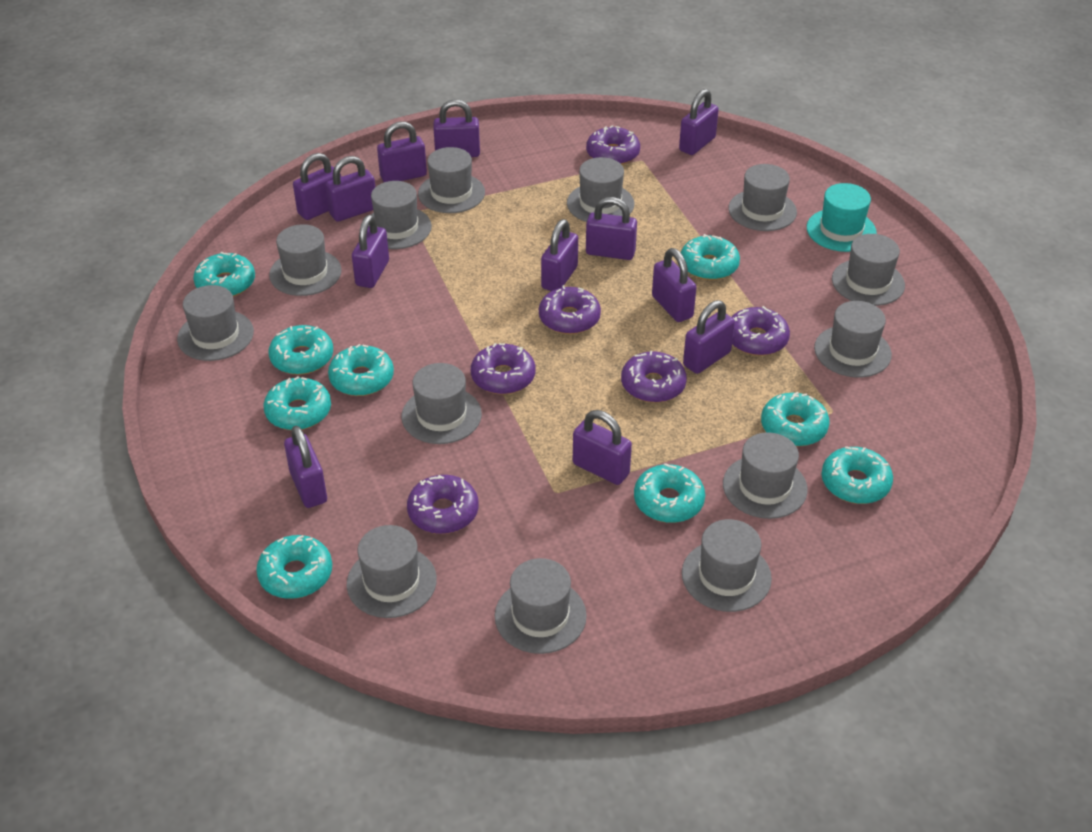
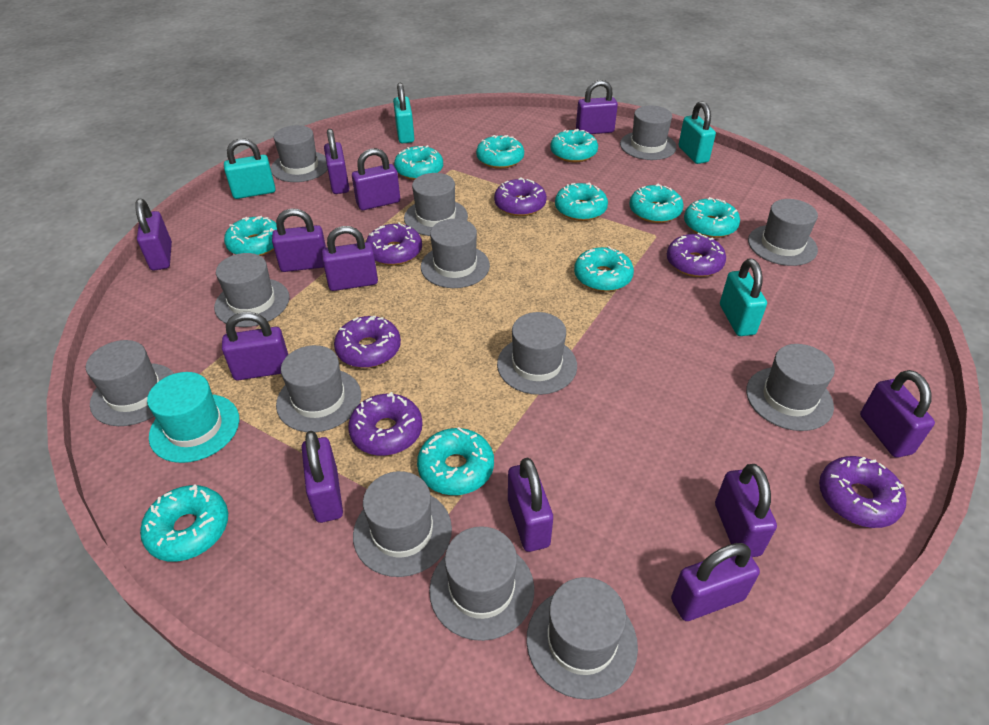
turquoise donut: [193,252,255,297] [256,535,332,599] [263,376,331,430] [269,325,333,375] [328,344,394,396] [634,463,705,523] [681,234,740,280] [761,392,829,446] [821,446,893,504] = 9 -> [140,484,228,562] [224,216,277,256] [394,145,443,180] [417,427,494,495] [476,135,524,169] [550,129,598,162] [555,182,608,221] [574,246,634,292] [629,184,684,223] [684,197,740,238] = 10
turquoise padlock: none = 0 -> [224,138,276,199] [393,83,414,143] [679,101,716,164] [720,259,767,336] = 4

